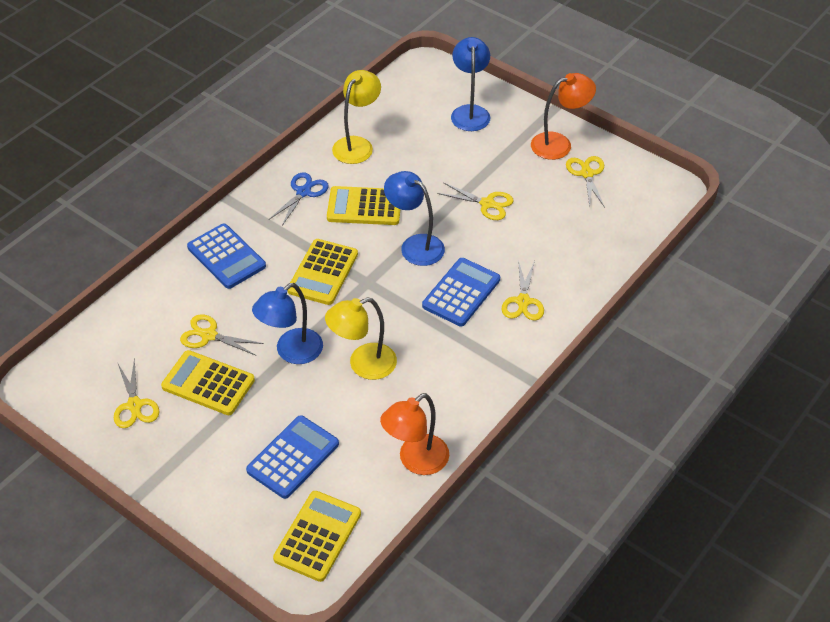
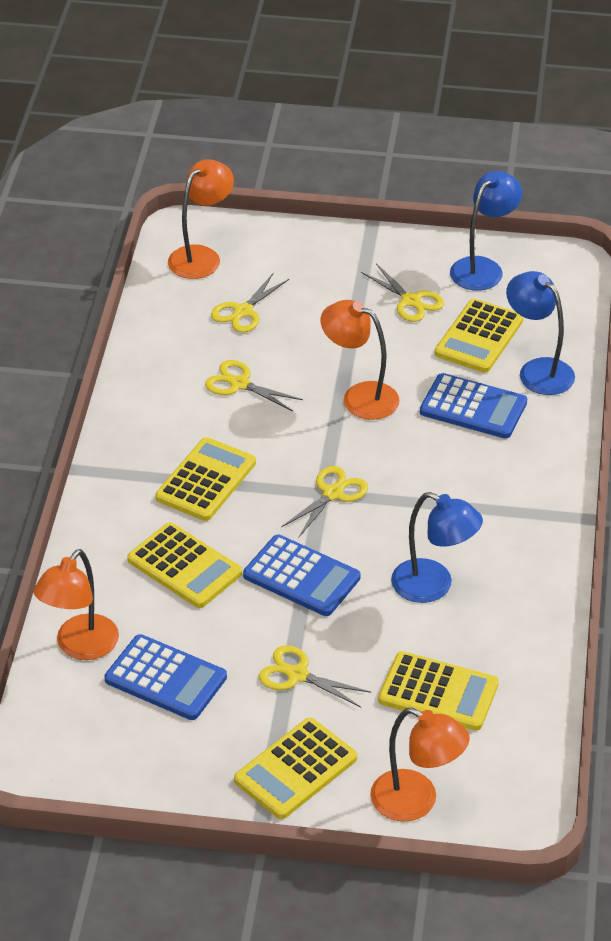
blue scissors: [269,172,329,226] = 1 -> none = 0
orange lamp: [380,393,449,475] [531,73,596,160] = 2 -> [33,549,119,660] [168,159,234,279] [321,300,399,420] [370,708,470,822] = 4
yellow calculator: [161,350,255,415] [273,491,361,582] [287,239,358,305] [327,186,401,225] = 4 -> [127,523,242,608] [155,437,256,521] [234,718,357,819] [378,651,499,731] [435,298,523,373] = 5
yellow lamp: [325,297,397,380] [332,70,381,164] = 2 -> none = 0

